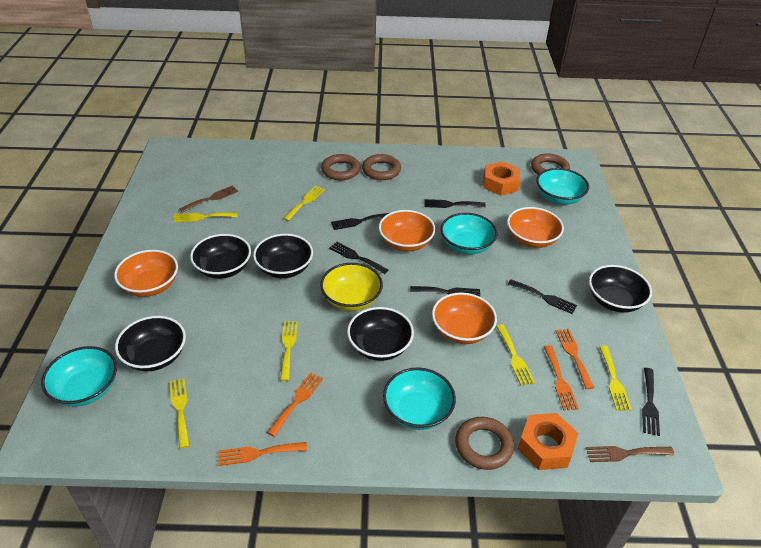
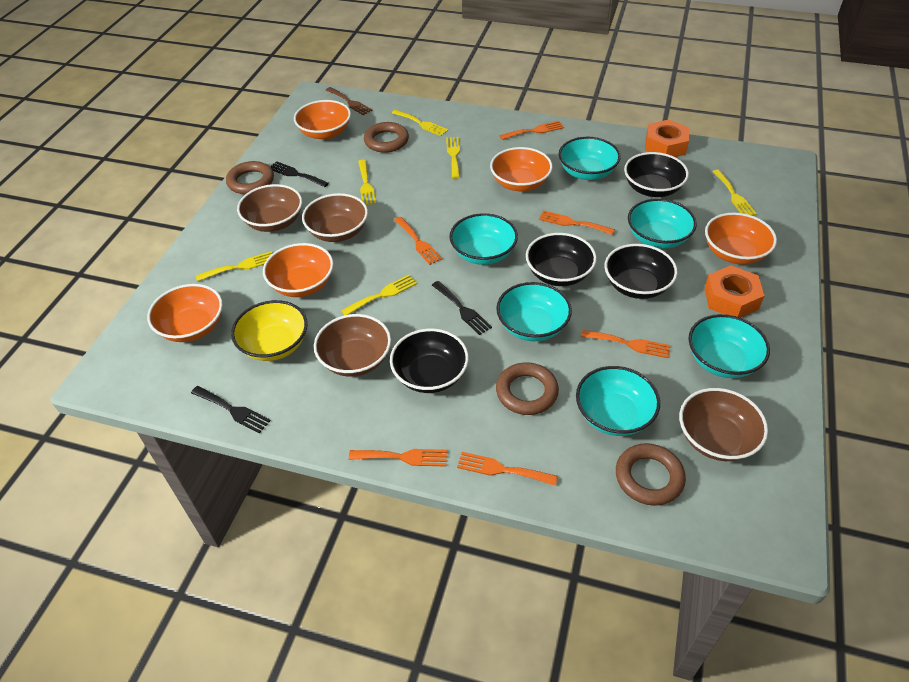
black bowl: [115,316,186,371] [190,234,251,279] [253,234,313,278] [347,307,414,361] [589,265,652,313] = 5 -> [390,328,469,393] [526,233,597,286] [604,244,678,299] [624,152,689,197] = 4
black fork: [329,242,388,274] [331,213,389,230] [410,286,480,297] [424,199,486,208] [508,279,577,314] [642,368,660,436] = 6 -> [191,386,271,433] [271,161,329,188] [432,281,492,335] = 3
brown bowl: none = 0 -> [237,184,302,232] [302,193,368,242] [314,314,391,377] [679,388,768,461] = 4
brown fork: [179,186,238,213] [586,446,675,462] = 2 -> [326,87,373,116] = 1
orange bowl: [114,250,178,297] [379,210,435,251] [432,293,497,344] [507,207,564,248] = 4 -> [147,284,223,342] [263,243,334,297] [294,100,351,140] [490,147,553,191] [705,213,777,265] = 5
orange fork: [218,442,307,466] [267,372,323,437] [544,345,579,411] [556,329,594,389] = 4 -> [349,449,447,467] [394,217,442,265] [457,452,558,486] [499,121,564,140] [539,210,615,235] [581,330,670,358] = 6
turquoise bowl: [41,346,117,406] [383,367,456,430] [441,213,498,254] [537,168,589,204] = 4 -> [450,213,518,265] [496,282,572,341] [559,137,621,180] [576,366,660,436] [628,198,697,249] [688,314,770,378] = 6

